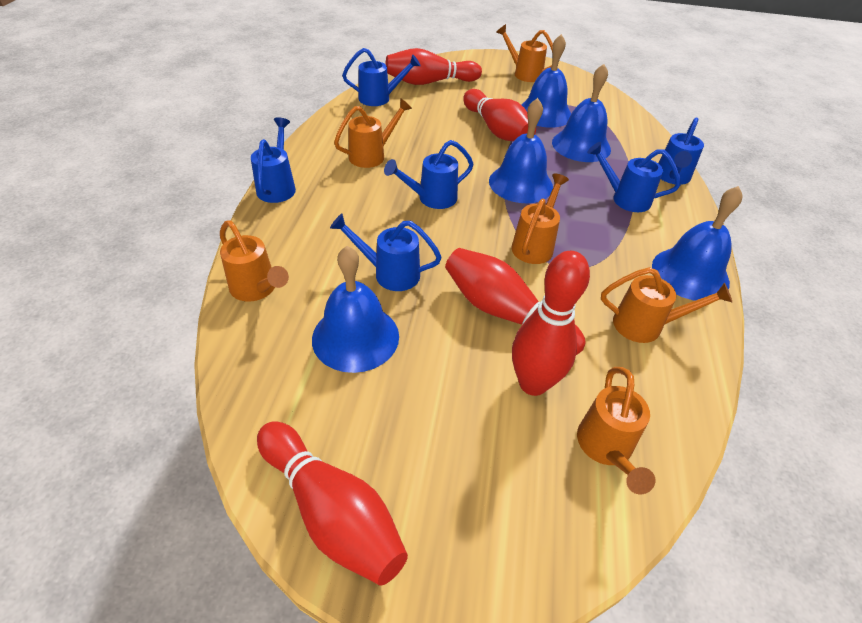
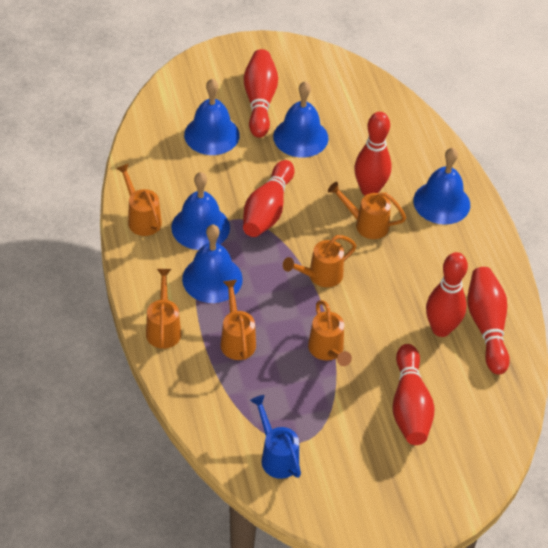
blue watering can: [251,117,296,203] [330,214,442,291] [342,48,421,106] [384,140,474,209] [587,142,681,212] [658,118,704,185] = 6 -> [250,395,301,479] = 1
red bowling pin: [257,421,408,586] [385,48,482,85] [445,248,586,355] [463,89,536,141] [512,251,590,396] = 5 -> [243,160,295,237] [244,49,278,138] [354,112,392,196] [393,344,435,445] [426,252,468,337] [467,267,510,375] = 6

